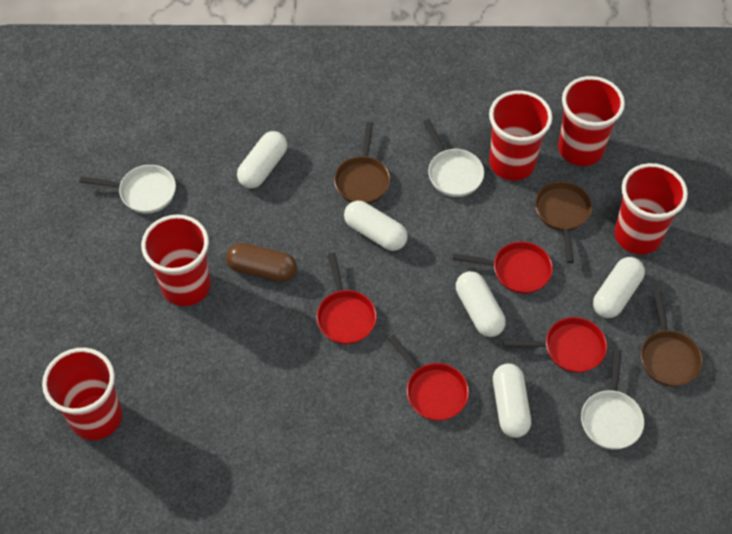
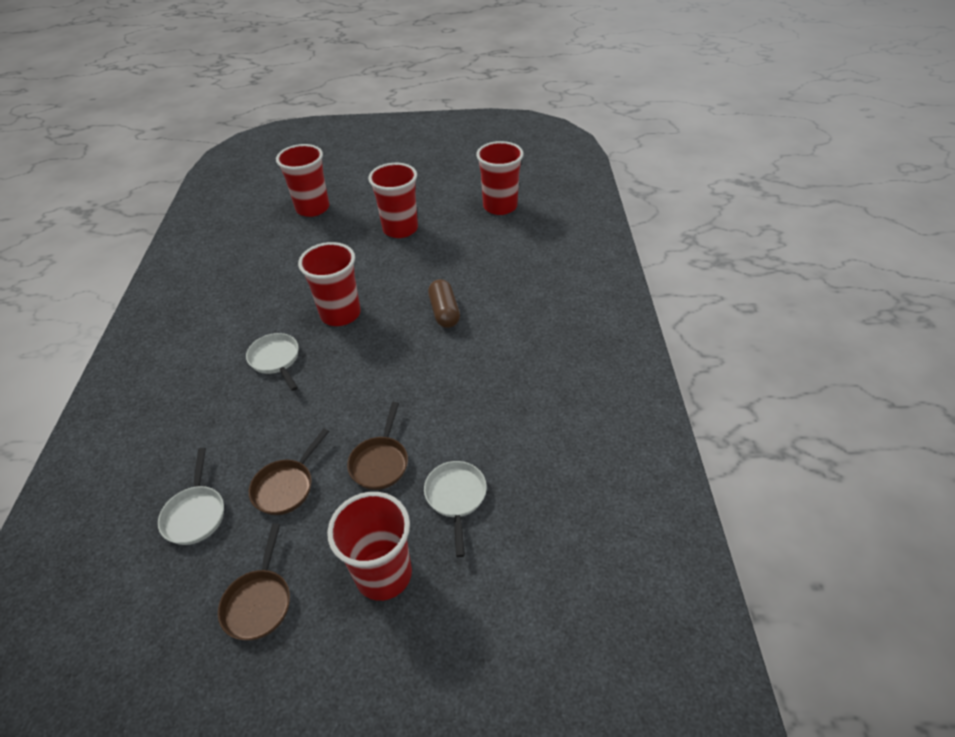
red pan: [316,253,377,345] [388,335,469,421] [453,241,553,294] [503,317,607,373] = 4 -> none = 0
white capsule: [237,131,287,188] [344,201,408,251] [456,271,506,337] [493,364,531,438] [593,257,645,318] = 5 -> none = 0

